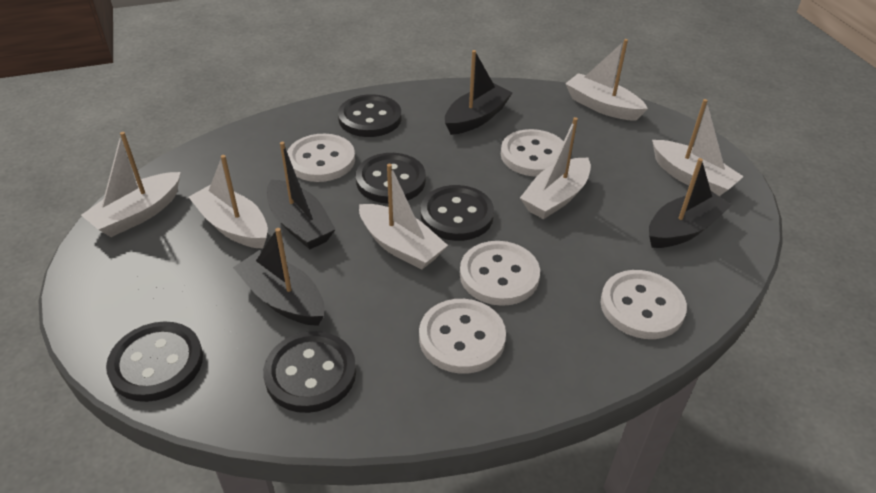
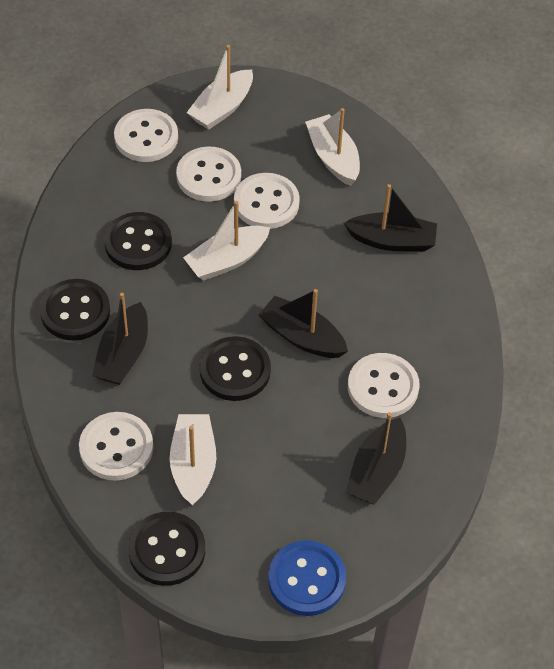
black button: [106,322,203,402] [263,331,356,413] [338,94,401,137] [356,153,426,204] [421,185,494,241] = 5 -> [40,279,110,341] [104,212,172,270] [128,512,205,586] [200,336,271,401] = 4
blue button: none = 0 -> [268,540,346,616] = 1
white boat: [81,132,181,237] [189,155,268,249] [359,164,448,269] [520,117,591,219] [565,39,648,121] [652,99,744,196] = 6 -> [170,414,216,506] [183,201,270,281] [186,45,253,130] [305,108,360,186] = 4

